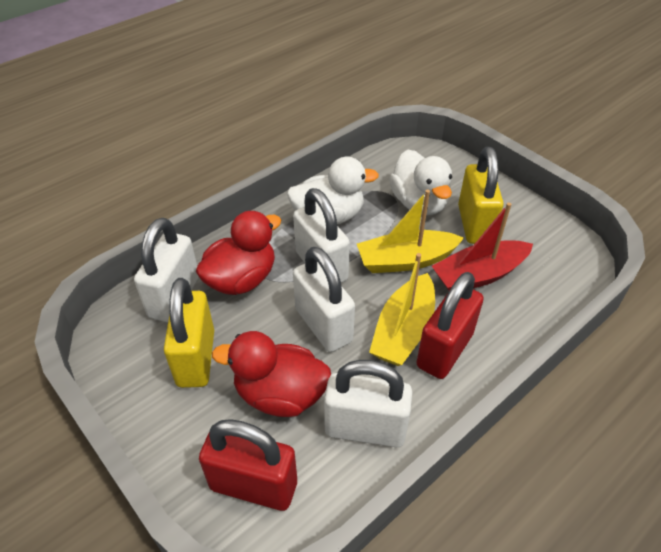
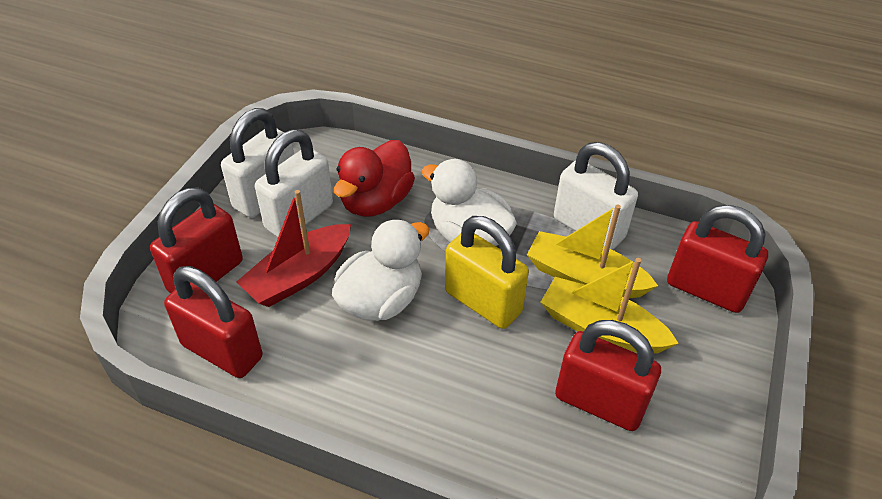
red duck: [196,211,281,295] [212,331,331,417] = 2 -> [334,140,415,217] = 1
red padlock: [199,419,297,511] [416,272,484,379] = 2 -> [150,187,243,293] [164,266,262,378] [555,320,661,431] [667,205,768,313] = 4
white padlock: [134,218,199,322] [293,188,350,283] [293,247,355,352] [324,360,412,447] = 4 -> [221,108,294,218] [255,129,333,237] [554,142,638,250] = 3
yellow padlock: [164,278,214,388] [458,147,503,244] = 2 -> [445,216,529,329] = 1

